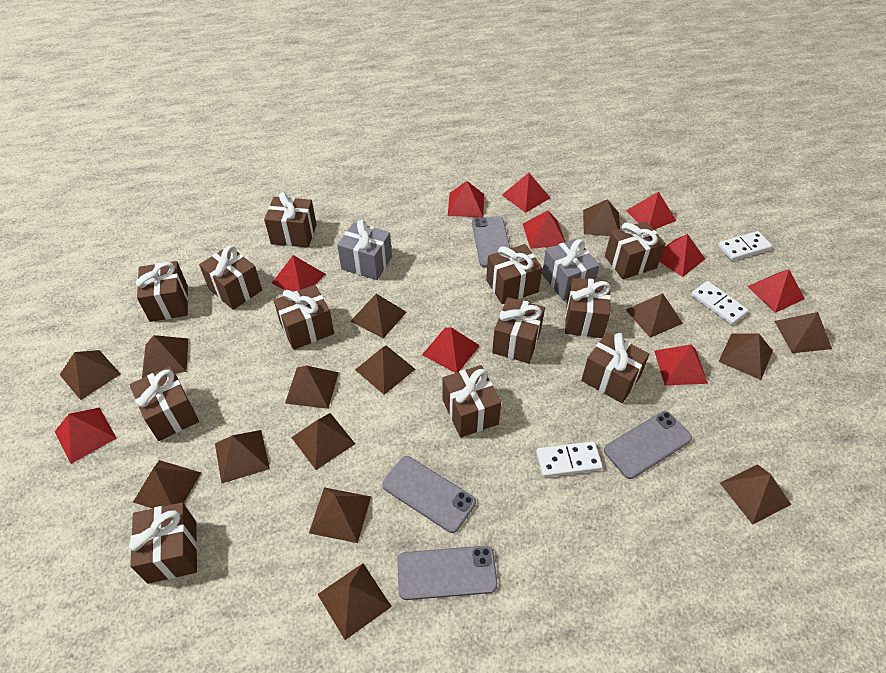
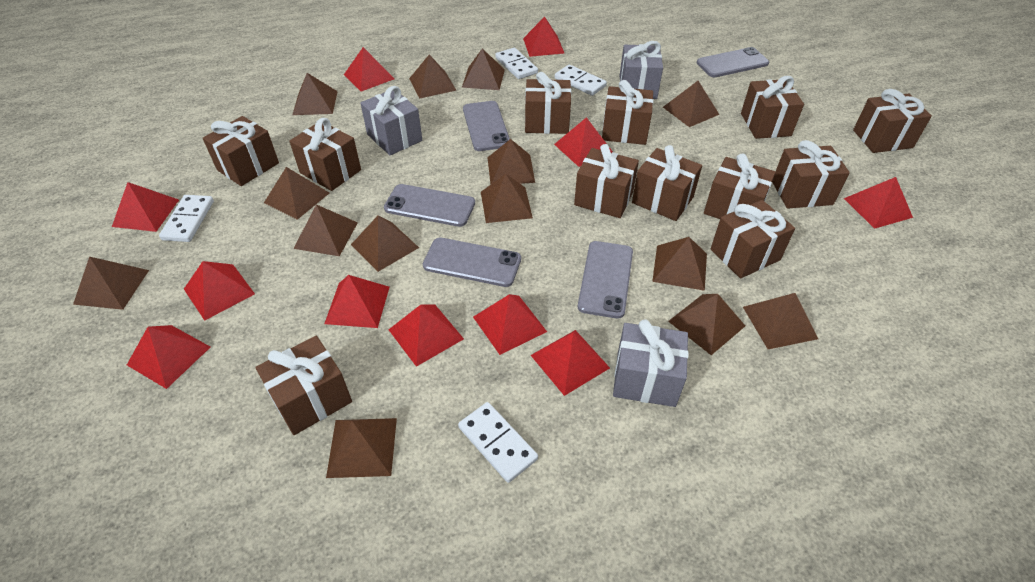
brown pyramid: [60,350,120,400] [133,460,201,509] [142,335,188,378] [215,430,270,483] [285,366,339,409] [291,413,355,470] [309,487,371,543] [317,563,392,640] [351,294,407,338] [355,346,415,395] [583,199,620,236] [626,293,683,338] [718,333,773,380] [720,464,791,525] [774,312,832,353] = 15 -> [73,256,149,310] [264,167,329,220] [292,73,338,115] [293,204,358,256] [326,418,397,478] [351,215,419,272] [409,55,456,98] [462,48,505,90] [481,174,533,223] [487,139,535,184] [652,237,707,291] [663,81,720,127] [668,294,745,355] [743,293,818,349] = 14
grey gift: [337,220,392,280] [542,239,600,301] = 2 -> [360,86,422,155] [613,319,689,407] [620,41,663,99] = 3
grey phone: [382,456,476,533] [397,546,498,600] [472,216,510,267] [604,411,692,479] = 4 -> [384,184,475,227] [423,238,521,287] [463,101,510,151] [578,241,633,319] [697,47,769,77] = 5
red pyramid: [55,407,117,464] [271,255,326,292] [422,327,480,373] [448,181,484,217] [502,173,550,213] [523,210,565,249] [626,192,676,230] [654,344,708,385] [660,234,705,277] [747,269,805,313] = 10 -> [112,182,179,232] [127,325,210,389] [184,261,255,321] [324,275,390,328] [344,47,394,91] [388,304,464,367] [473,294,547,355] [523,17,564,57] [531,330,610,396] [554,117,613,167] [844,177,913,229] = 11
white domino: [536,441,603,477] [691,281,748,325] [718,231,772,261] = 3 -> [159,195,214,242] [458,402,538,483] [495,48,538,79] [555,65,607,96] = 4

